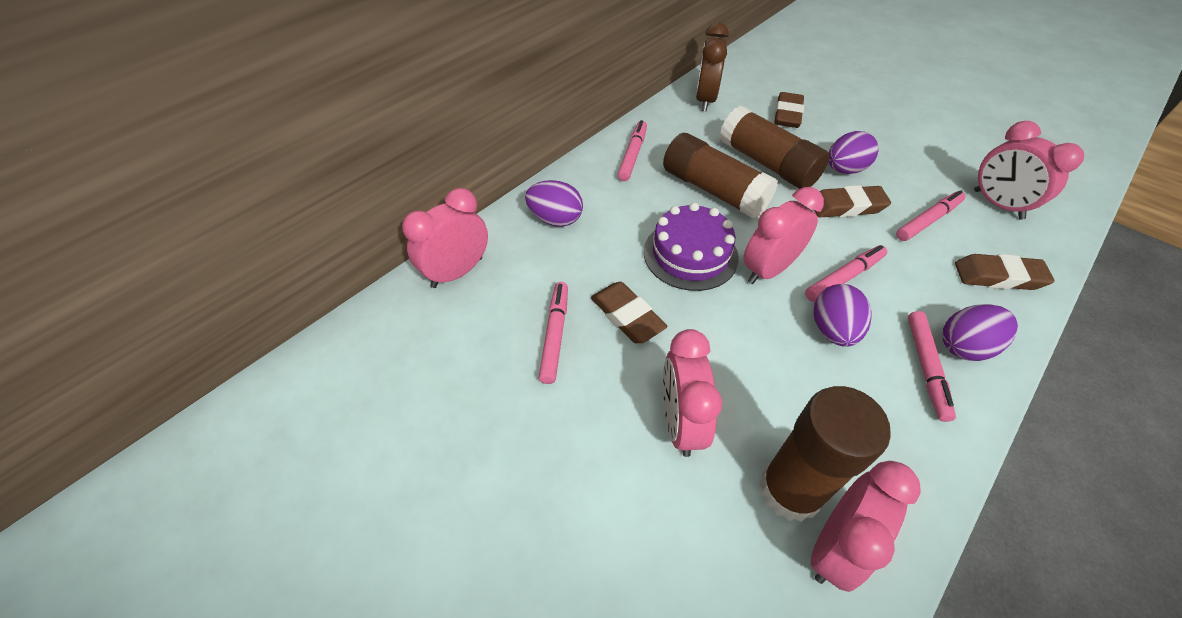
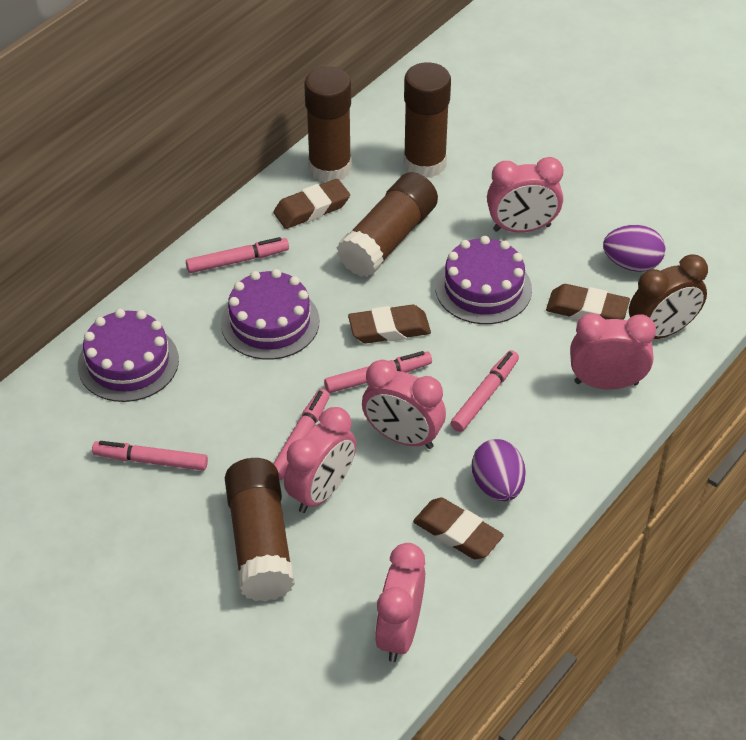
brown glue stick: [663,133,778,219] [720,106,830,189] [759,386,891,522] = 3 -> [225,458,295,601] [304,67,352,182] [337,172,438,277] [403,62,451,178] = 4
purple cake: [644,202,739,291] = 1 -> [78,309,179,402] [221,269,319,360] [435,236,532,324] = 3
purple egg: [525,180,583,227] [814,284,872,347] [828,131,879,174] [942,304,1018,361] = 4 -> [472,439,526,501] [603,225,665,272] = 2

